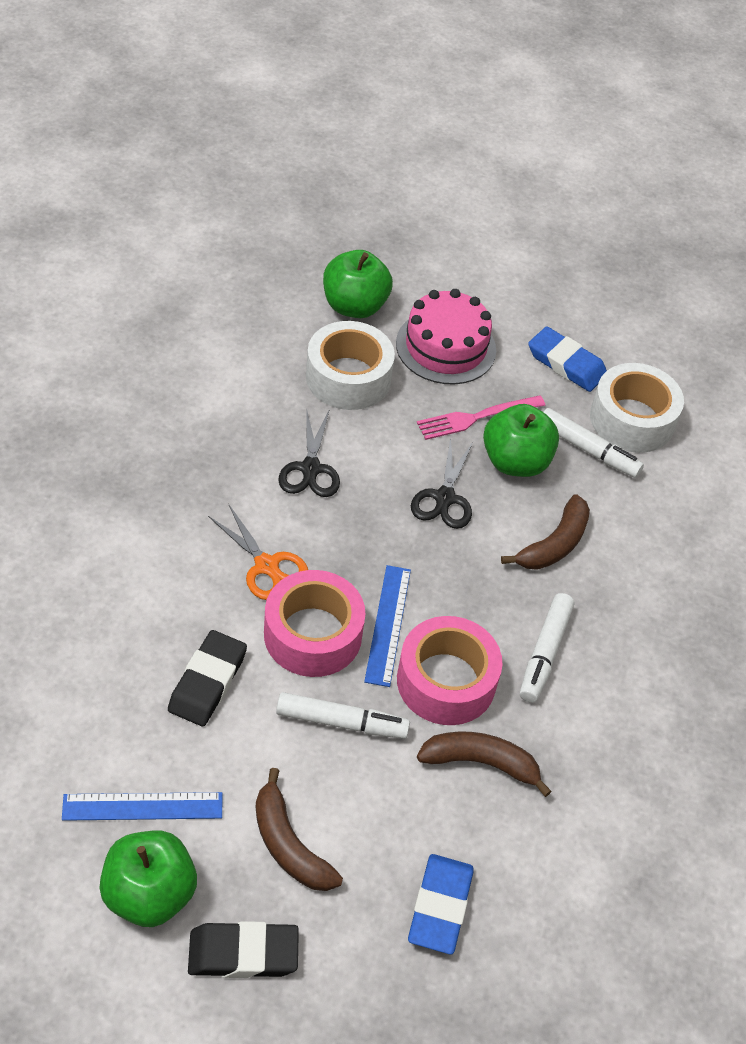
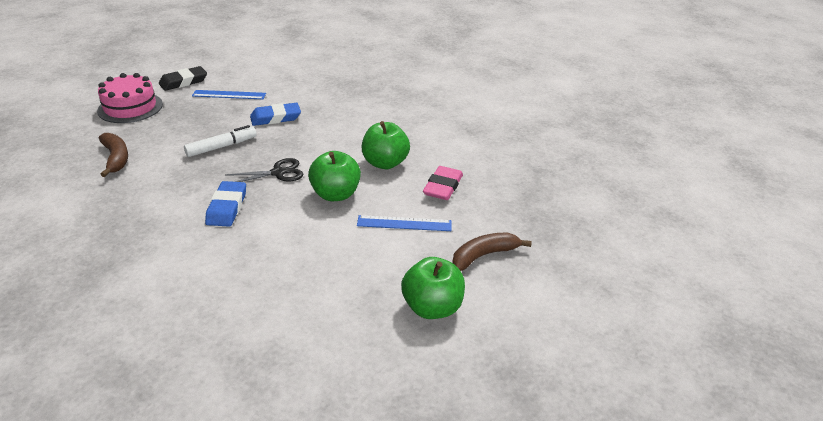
black eraser: [168,630,247,726] [188,921,299,978] = 2 -> [159,66,207,91] = 1
black scissors: [278,407,340,497] [411,437,473,529] = 2 -> [226,158,303,182] = 1
brown banana: [256,768,343,891] [417,732,552,797] [501,494,590,570] = 3 -> [99,133,128,177] [452,232,532,271] = 2
orange scissors: [208,504,308,600] = 1 -> none = 0
pink eraser: none = 0 -> [423,166,463,200] = 1
pink fork: [417,395,546,440] = 1 -> none = 0
pink tape: [264,570,365,677] [397,616,502,725] = 2 -> none = 0
white marker: [276,692,410,739] [520,593,574,703] [544,408,644,478] = 3 -> [184,125,257,157] = 1
white tape: [306,321,395,410] [590,363,684,453] = 2 -> none = 0

